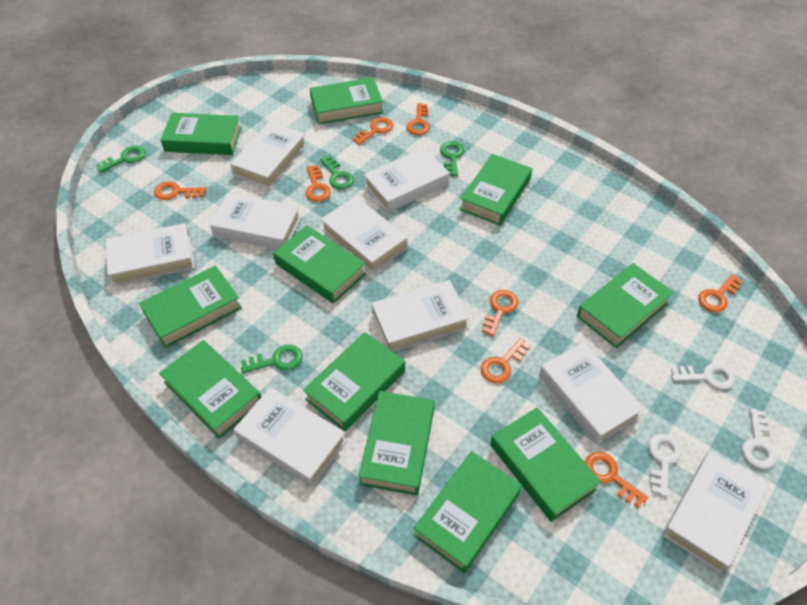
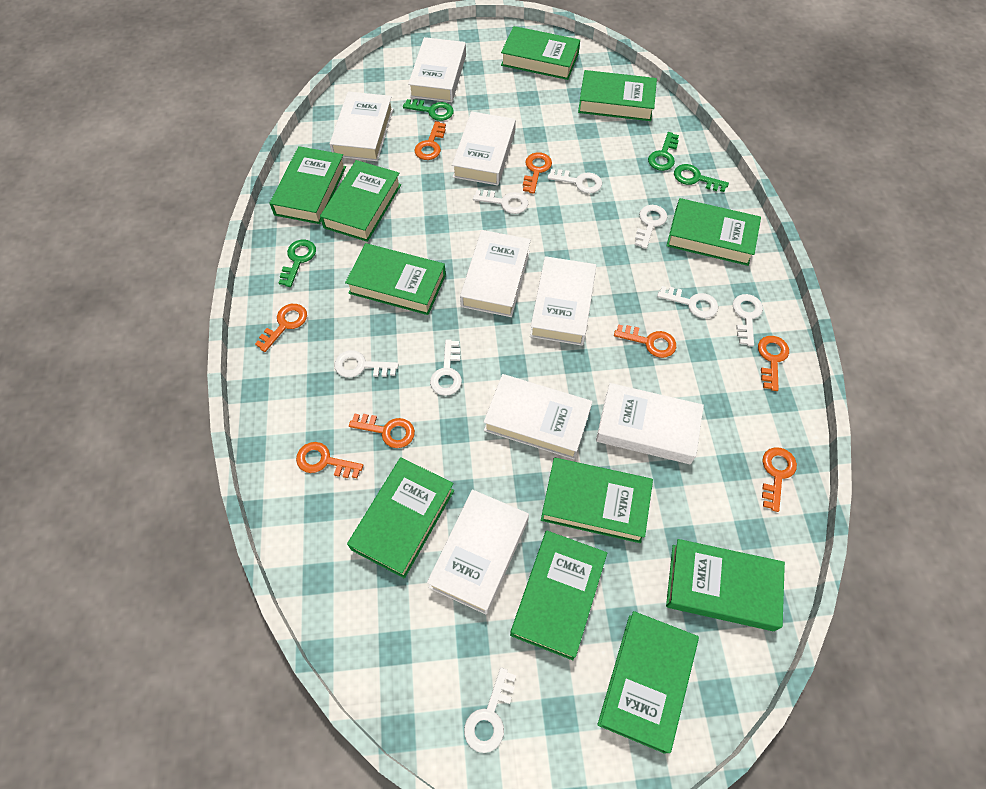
white book: [106,223,195,286] [210,192,301,249] [230,121,307,189] [234,387,346,487] [320,196,408,273] [364,148,449,212] [371,280,469,352] [539,342,645,444] [662,451,768,573] = 9 -> [330,91,393,161] [408,37,466,102] [427,489,529,615] [452,111,516,186] [460,230,531,317] [484,374,593,459] [530,256,596,346] [596,383,704,464] = 8
white key: [648,434,682,497] [671,363,735,390] [742,408,777,469] = 3 -> [335,350,398,378] [430,339,462,396] [464,667,516,753] [473,190,528,214] [547,169,602,194] [635,205,667,249] [657,286,718,318] [733,294,763,346] = 8

